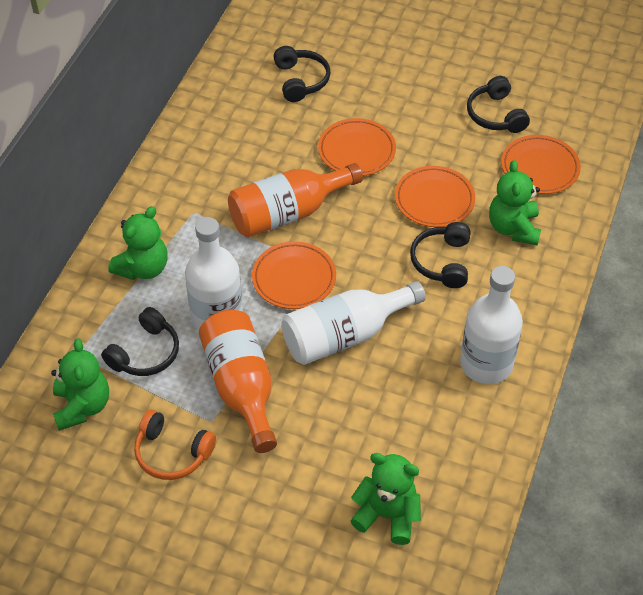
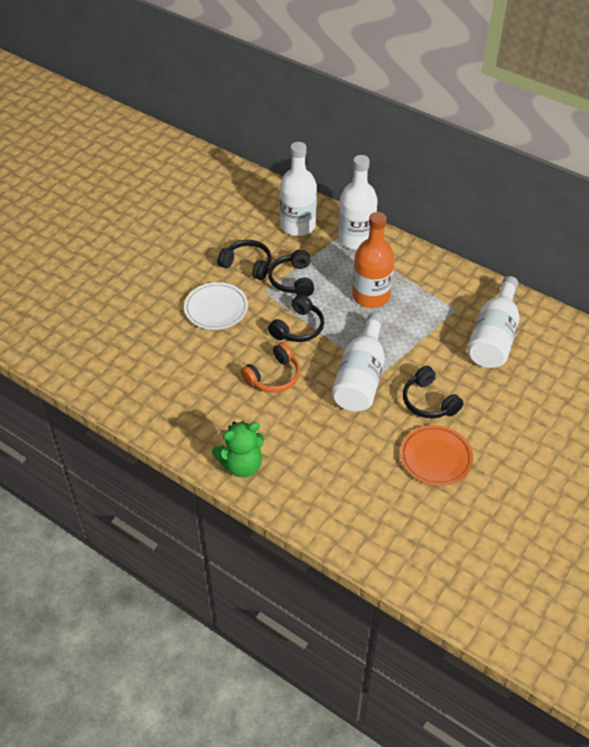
green teddy bear: [51,338,109,431] [108,206,168,280] [350,453,421,545] [489,160,541,246] = 4 -> [212,421,264,477] = 1
orange bottle: [199,310,277,453] [228,163,363,238] = 2 -> [352,212,394,308] = 1
orange plate: [252,241,336,309] [318,118,396,176] [395,166,475,227] [501,135,581,194] = 4 -> [400,425,473,486] = 1
white bottle: [185,217,243,330] [282,281,426,365] [460,266,523,384] = 3 -> [280,142,317,236] [332,313,385,412] [338,155,378,250] [467,276,519,368] = 4
white plate: none = 0 -> [184,282,248,330] = 1

